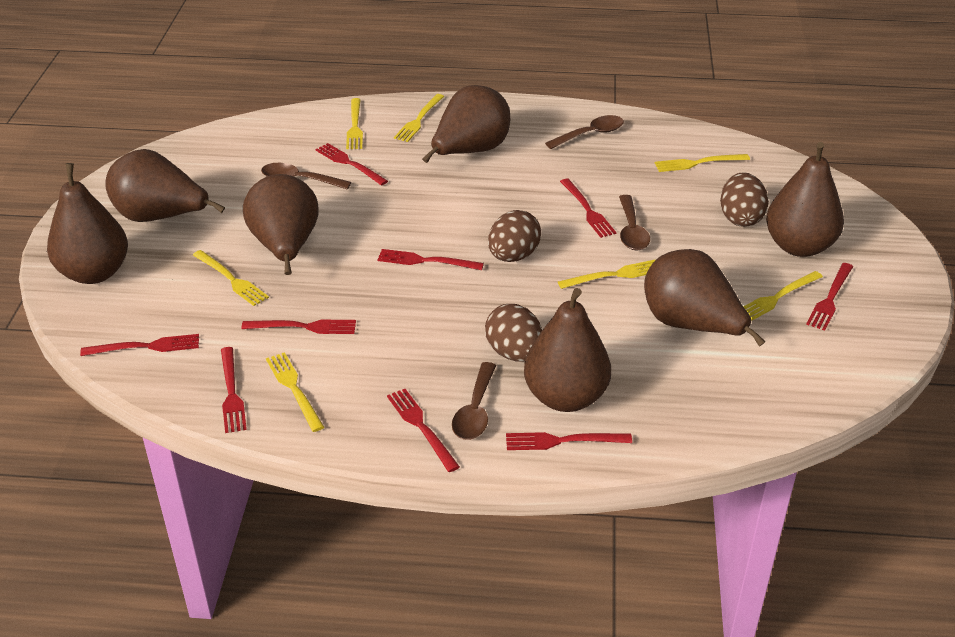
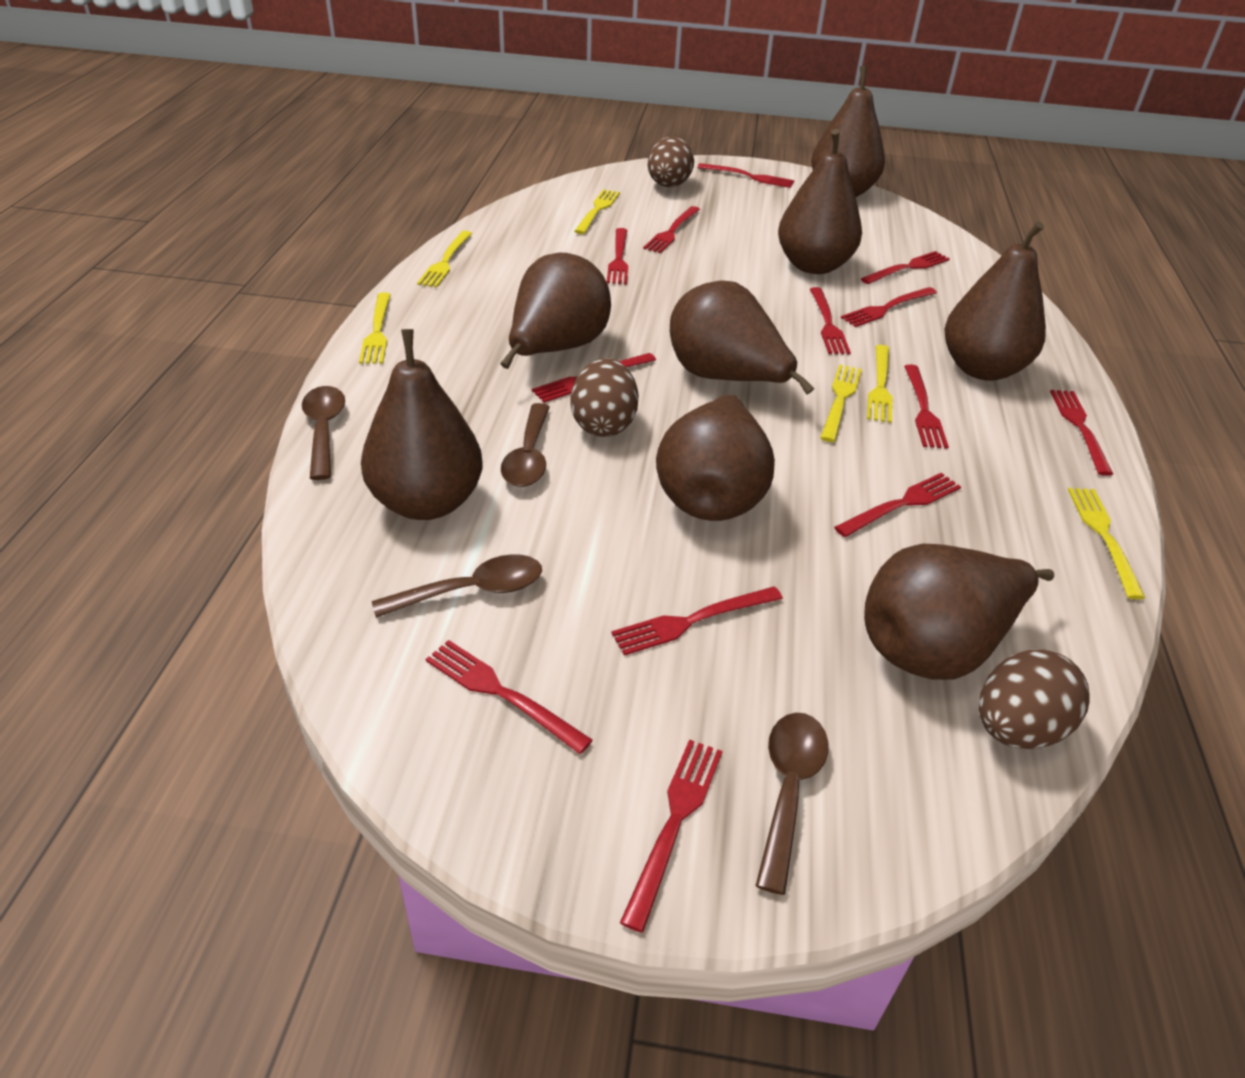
brown pear: [47,163,128,284] [105,149,225,222] [243,174,319,275] [422,85,510,163] [524,288,611,412] [644,249,765,347] [766,142,844,257] = 7 -> [361,329,483,520] [500,253,611,369] [656,394,775,521] [670,280,814,395] [778,129,862,274] [811,66,885,197] [864,544,1054,680] [944,221,1046,381] = 8
red fork: [80,334,199,356] [221,347,247,433] [241,320,356,334] [316,143,388,186] [377,249,484,270] [387,389,460,472] [506,432,632,450] [560,179,617,238] [806,263,853,331] = 9 -> [426,640,593,754] [532,353,656,403] [607,228,628,285] [611,586,783,656] [620,739,723,933] [643,206,700,253] [697,163,794,188] [810,287,851,354] [834,473,961,537] [841,287,937,327] [861,251,950,284] [904,364,949,449] [1050,390,1113,476] = 13
yellow fork: [193,250,269,306] [266,352,324,432] [346,98,363,149] [394,94,444,142] [558,260,655,289] [655,154,750,172] [743,271,823,321] = 7 -> [359,293,391,364] [417,231,472,288] [574,189,620,234] [820,364,862,442] [867,345,893,423] [1068,488,1145,600] = 6

